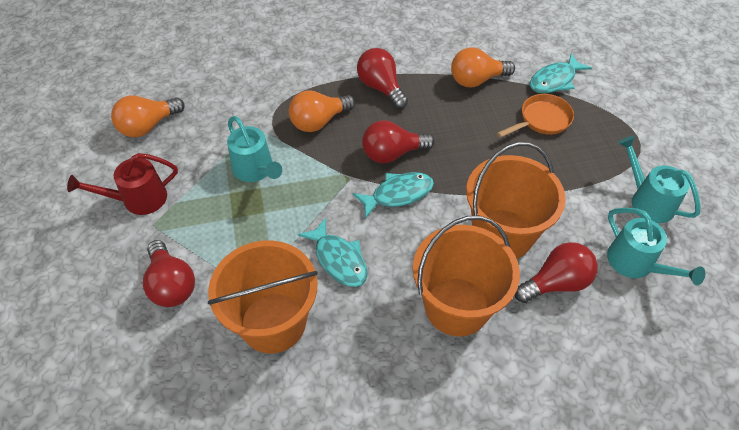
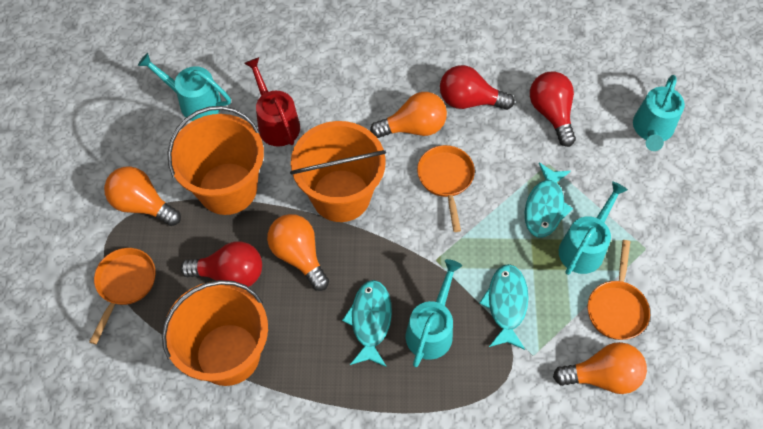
orange light bulb: [111,96,185,137] [289,90,355,132] [451,47,515,87] = 3 -> [104,166,181,226] [267,214,329,291] [370,92,447,138] [553,342,647,394] = 4
orange pan: [497,94,574,138] = 1 -> [89,248,156,344] [417,145,475,232] [588,240,650,340] = 3
red light bulb: [143,240,195,307] [357,48,408,109] [362,120,435,163] [515,242,598,303] = 4 -> [180,241,262,287] [440,65,514,110] [530,71,576,147] = 3
turquoise watering can: [227,116,282,182] [607,208,706,285] [618,136,700,223] = 3 -> [138,53,231,121] [406,259,462,367] [559,181,628,275] [633,75,685,151] = 4

